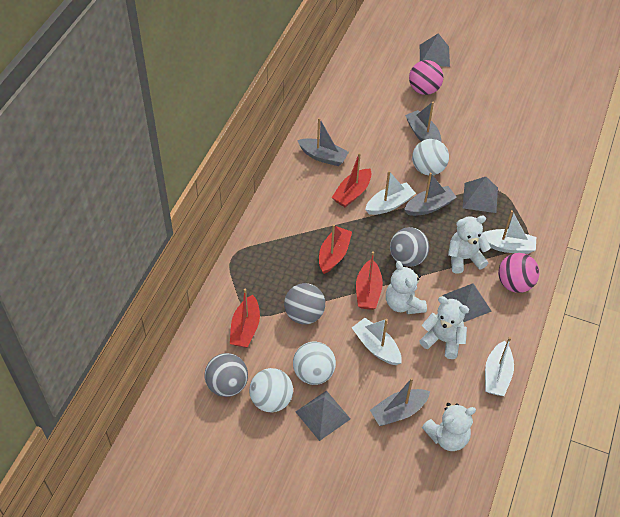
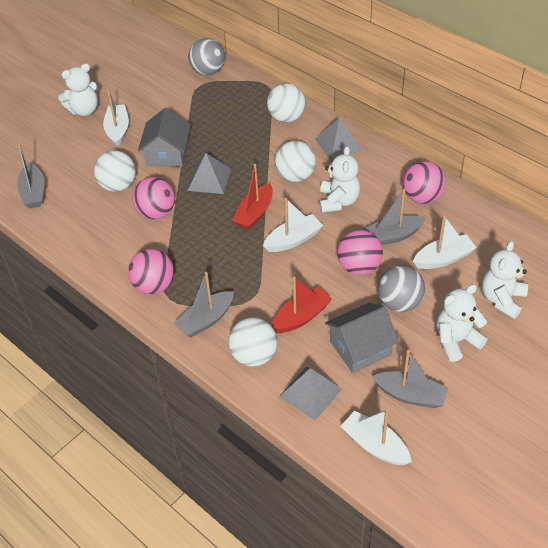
grey ball: [205,353,248,397] [284,283,325,324] [390,227,429,267] = 3 -> [188,38,225,76] [378,265,425,312] = 2
grey house: none = 0 -> [138,108,191,167] [325,303,399,373] = 2
grey pyramid: [296,391,351,441] [420,33,450,67] [442,283,492,322] [462,177,498,213] = 4 -> [187,153,231,194] [279,367,342,421] [315,117,363,160] = 3
pink ball: [409,60,443,95] [498,253,539,293] = 2 -> [128,249,174,294] [132,177,175,219] [337,230,383,275] [403,161,446,204] = 4
red boat: [230,289,260,348] [319,224,352,274] [332,153,371,207] [356,251,383,310] = 4 -> [232,164,273,230] [272,277,332,333] = 2
white ball: [249,368,293,412] [293,342,336,385] [412,139,449,175] = 3 -> [94,150,136,192] [229,317,277,367] [267,83,306,122] [275,141,316,182] = 4

